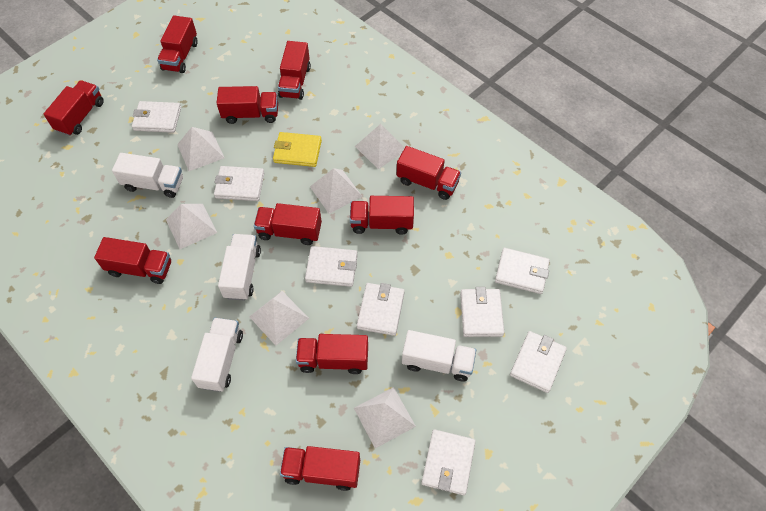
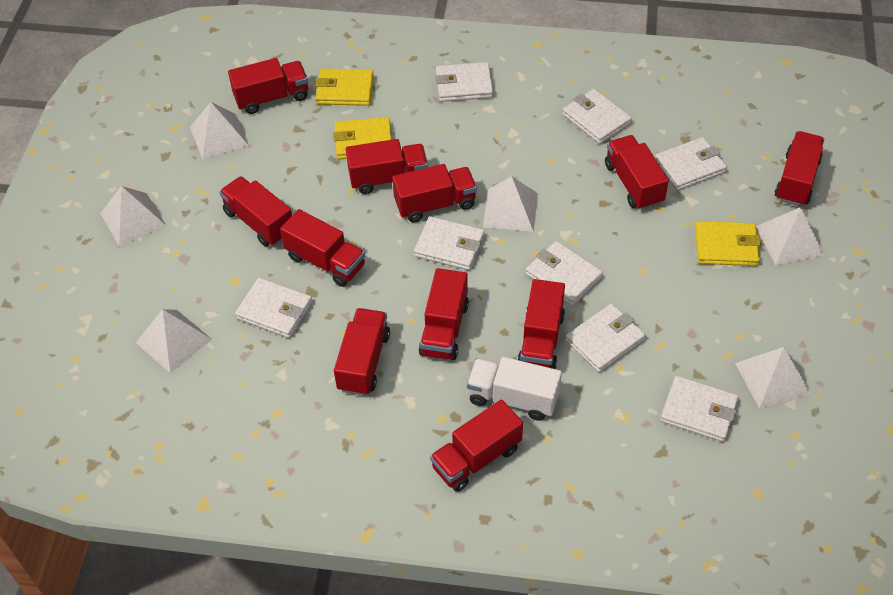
red truck: [44,80,104,136] [94,237,171,284] [157,15,198,73] [217,86,278,124] [254,203,322,245] [278,41,311,100] [280,446,360,491] [296,334,368,374] [350,196,414,235] [397,146,461,200] = 10 -> [219,176,292,247] [228,58,308,114] [280,209,365,287] [334,308,390,396] [346,139,428,194] [392,164,477,222] [419,268,469,360] [430,399,523,492] [517,279,565,369] [605,135,669,210] [775,131,824,206] = 11
white truck: [112,153,183,198] [191,318,243,392] [218,234,261,301] [402,330,476,382] = 4 -> [467,357,562,421] = 1
yellow wallet: [273,132,322,167] = 1 -> [315,68,374,106] [333,117,392,159] [695,221,761,266] = 3

